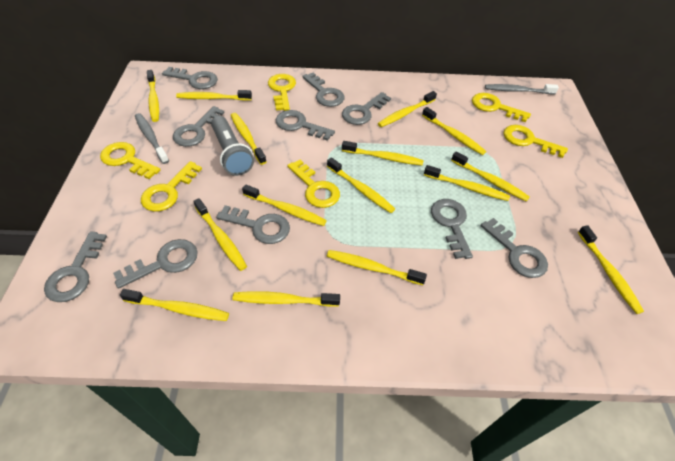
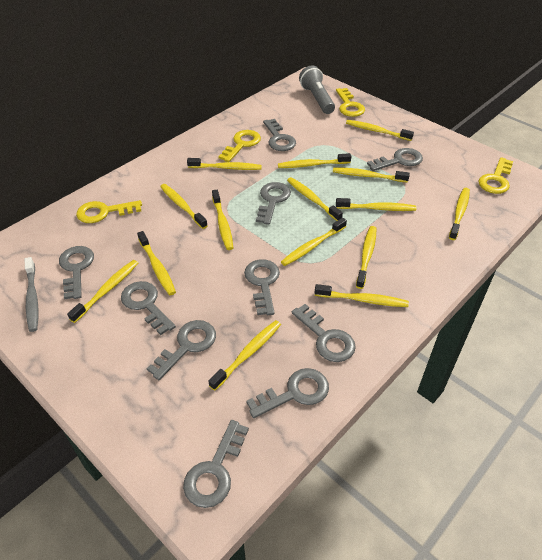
grey toothbrush: [135,113,169,164] [485,84,559,94] = 2 -> [25,257,38,332] = 1
yellow key: [100,142,161,179] [141,161,202,212] [268,74,296,111] [287,159,340,208] [472,93,531,122] [504,125,568,158] = 6 -> [76,200,142,223] [218,130,261,162] [336,88,365,117] [478,157,513,194] = 4

